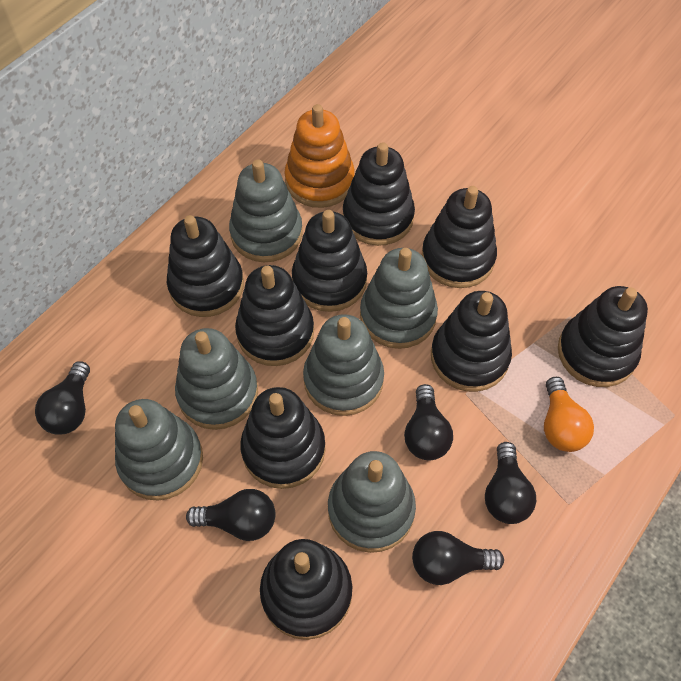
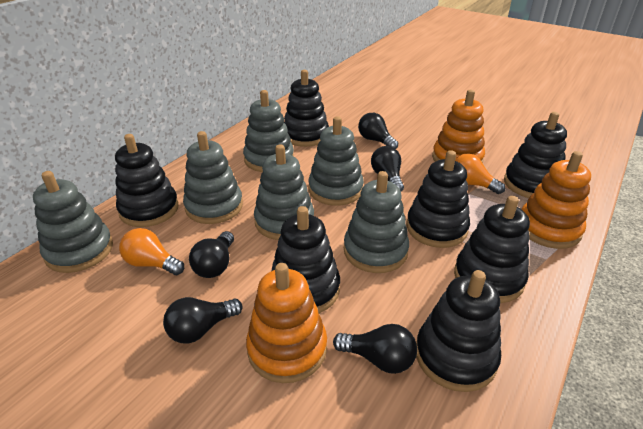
black stacking toy: [167,215,244,317] [235,265,314,366] [240,387,326,489] [260,539,352,640] [292,210,367,312] [343,142,415,246] [422,186,497,288] [431,291,512,392] [558,286,648,387] = 9 -> [115,134,179,227] [272,206,340,313] [284,70,329,147] [406,150,470,248] [416,270,501,392] [454,196,530,303] [504,112,567,198] = 7
orange light bulb: [544,377,594,452] = 1 -> [119,228,184,275] [455,154,505,194] = 2
orange stacking toy: [284,104,355,208] = 1 -> [246,263,327,383] [432,90,485,163] [522,151,591,249] = 3

